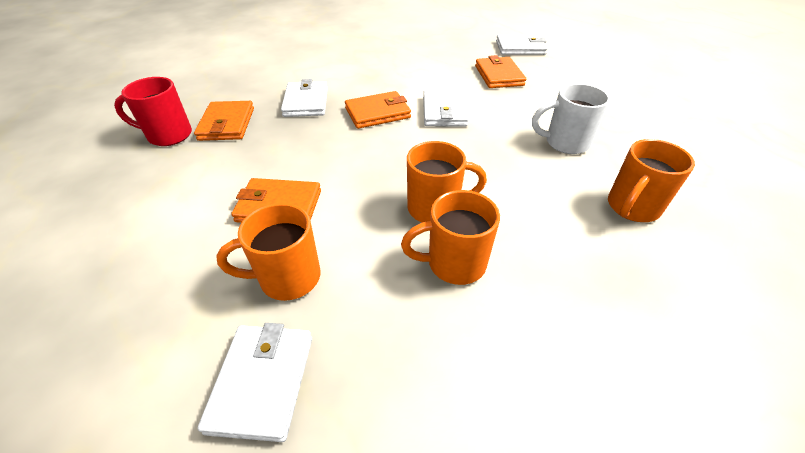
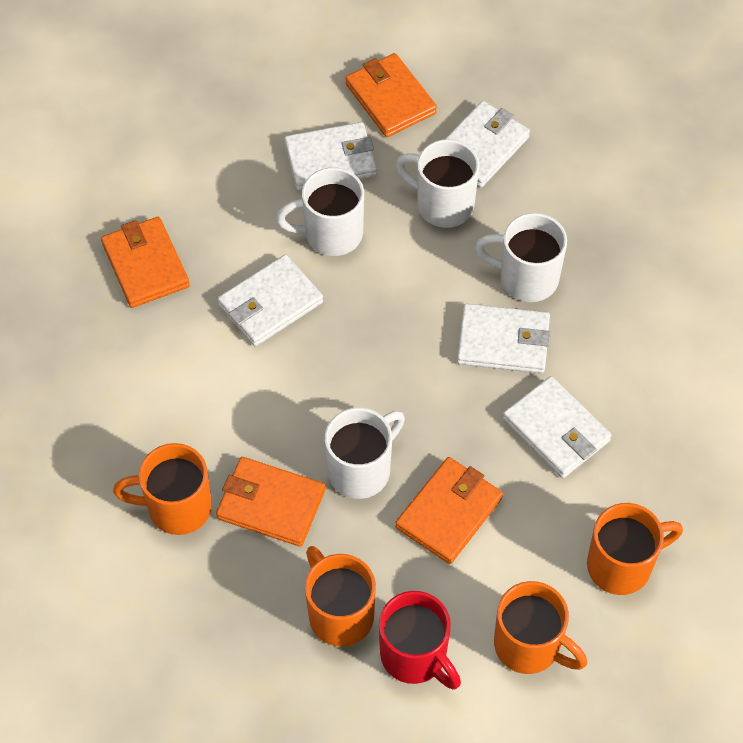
white mug: [532,83,610,154] = 1 -> [276,167,364,256] [324,408,405,499] [396,139,480,228] [475,213,567,302] = 4
white wallet: [198,323,312,442] [281,79,328,117] [423,90,469,127] [496,34,548,55] = 4 -> [218,255,323,346] [284,122,377,191] [444,101,530,188] [457,303,551,373] [503,376,612,478] = 5

